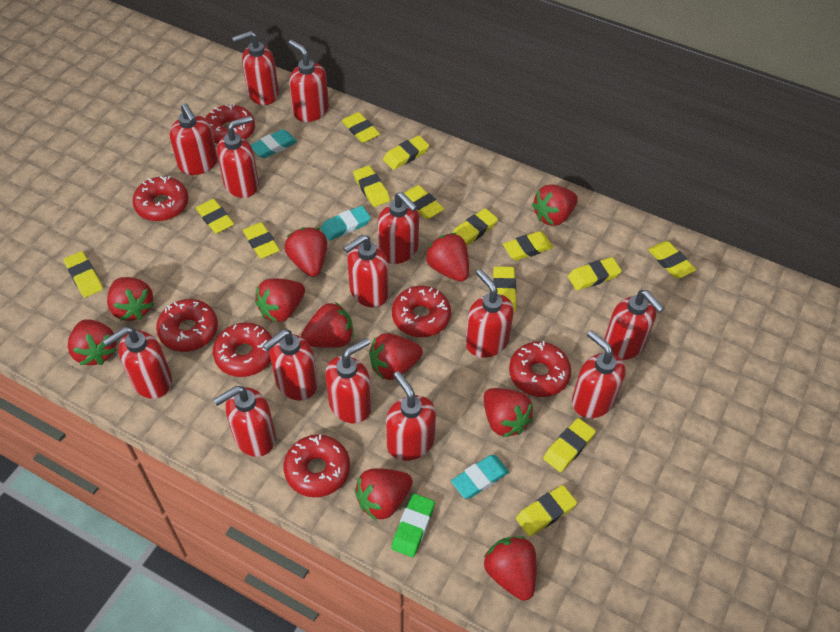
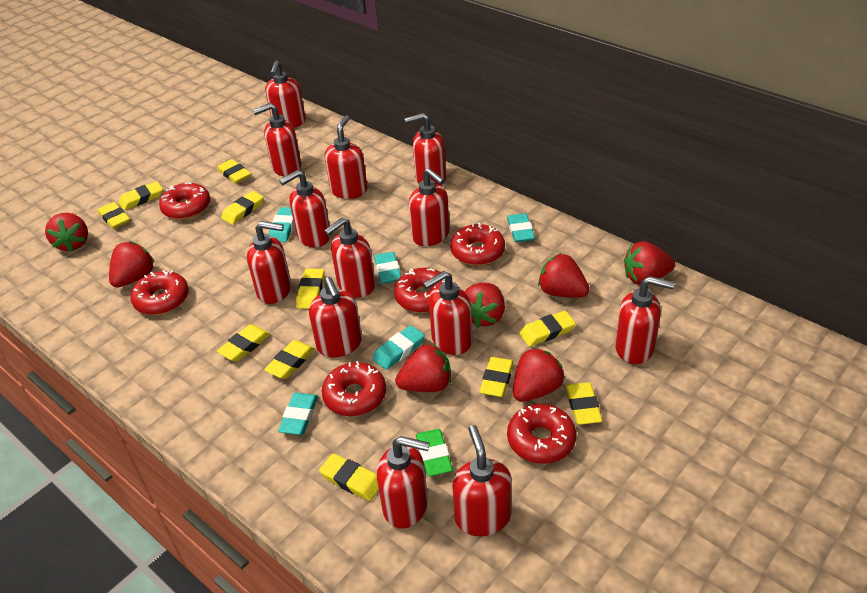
red donut: [132,176,189,221] [156,299,218,352] [205,103,255,144] [213,322,272,377] [284,435,350,497] [392,286,451,337] [509,341,571,397] = 7 -> [130,270,189,315] [159,182,210,220] [322,361,386,416] [394,268,445,313] [450,223,505,266] [507,404,576,464] = 6
red soap dispenser: [103,327,172,399] [169,103,218,175] [213,386,276,457] [217,116,259,198] [232,31,279,105] [263,330,318,401] [289,40,329,122] [325,338,372,423] [343,234,389,307] [378,192,419,264] [386,371,436,461] [465,269,514,358] [572,330,626,418] [604,290,664,360] = 14 -> [247,221,291,304] [253,103,301,176] [265,61,306,128] [279,170,331,247] [309,277,362,357] [324,218,375,297] [325,115,368,199] [377,436,430,528] [405,113,446,186] [409,168,450,246] [423,271,472,355] [452,425,512,536] [615,276,675,364] = 13
red strawberry: [68,319,117,365] [107,277,154,321] [255,278,305,322] [284,227,327,277] [301,302,354,348] [355,468,413,521] [369,333,423,380] [425,233,469,282] [483,536,536,601] [484,388,533,438] [532,184,578,226] = 11 -> [45,213,88,252] [109,241,155,288] [395,344,451,392] [465,283,505,328] [513,347,565,402] [538,253,589,298] [624,241,675,285] = 7
turquoise eraser: [251,129,297,158] [320,206,371,241] [451,455,509,499] = 3 -> [269,207,294,242] [278,393,318,435] [373,325,425,370] [374,252,401,284] [507,213,535,243] = 5
yellow eraser: [63,251,103,298] [196,199,234,234] [243,222,280,259] [342,112,380,143] [353,165,390,207] [383,136,429,170] [404,185,444,219] [452,208,498,246] [493,266,516,312] [503,231,553,261] [516,485,577,536] [543,418,596,472] [568,257,622,290] [648,241,696,278] = 14 -> [98,202,130,229] [119,181,163,210] [217,159,251,184] [217,324,270,362] [221,191,264,224] [264,340,315,379] [296,269,325,309] [319,453,379,501] [479,357,514,397] [519,311,576,347] [566,382,602,425] = 11

